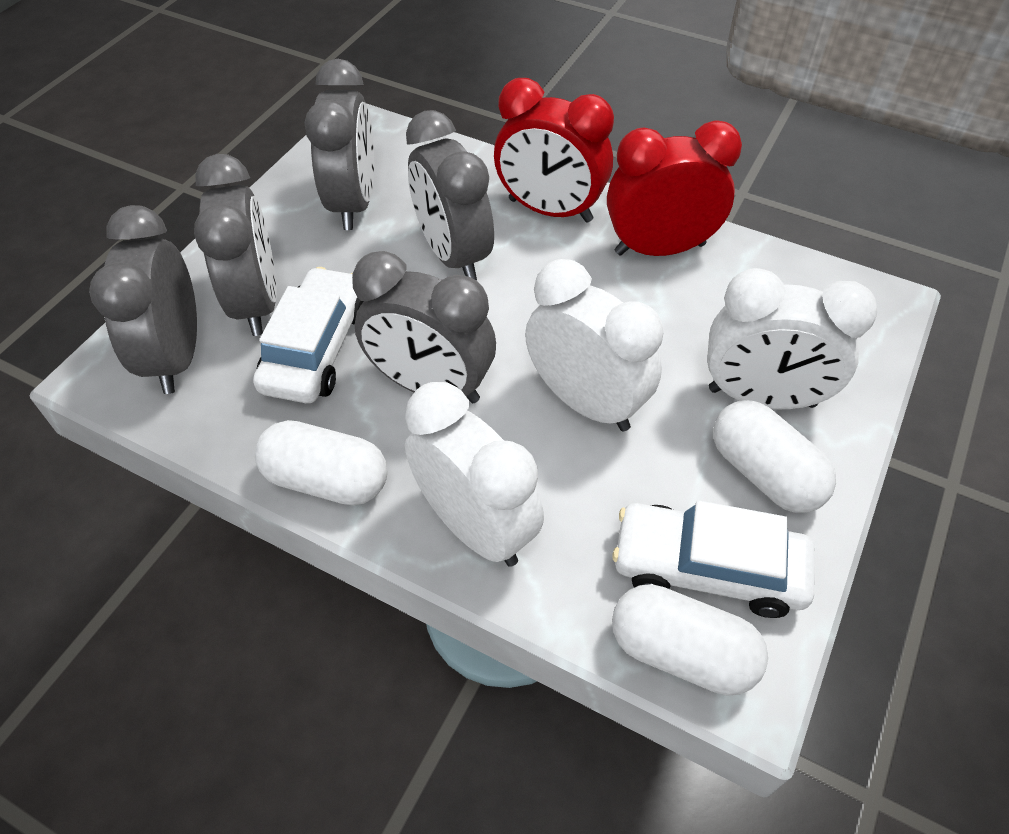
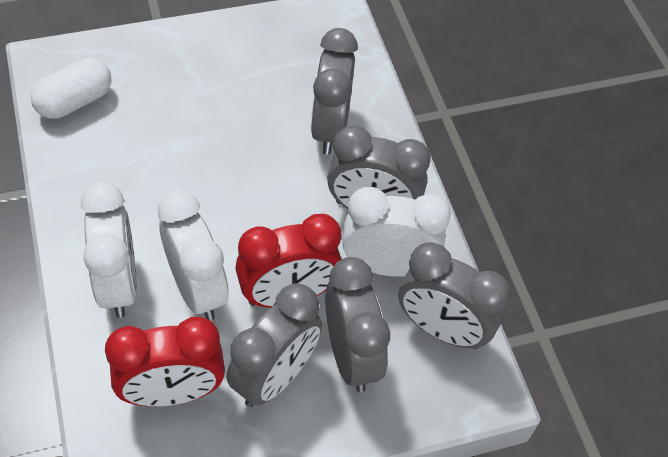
white capsule: [255,420,387,505] [612,584,768,696] [713,400,836,513] = 3 -> [31,58,111,119] = 1
white car: [253,267,364,403] [612,500,815,618] = 2 -> none = 0

